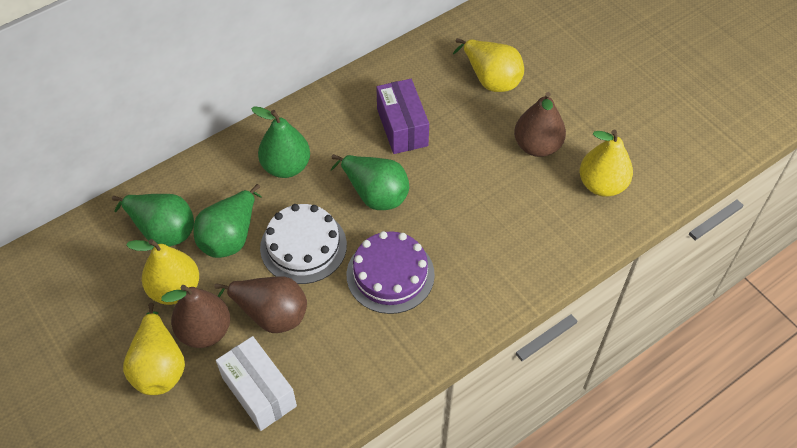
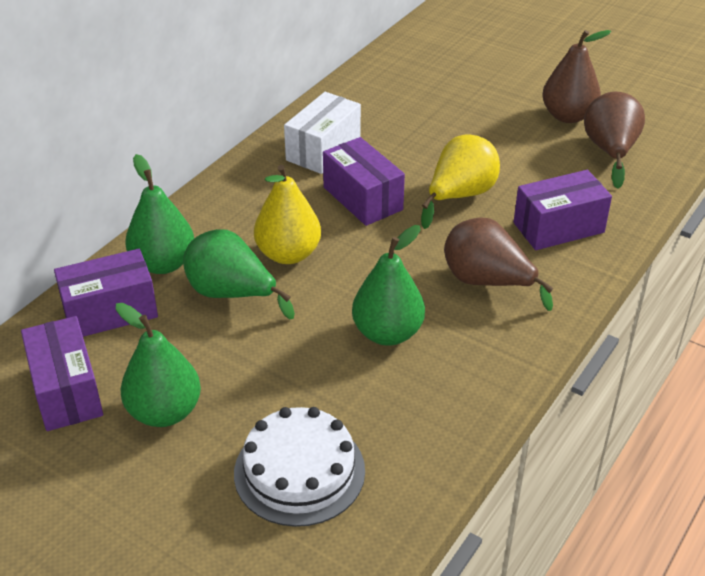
purple box: [376,79,429,154] = 1 -> [21,316,103,431] [54,249,158,337] [323,137,405,226] [514,170,612,250] = 4
purple cake: [347,231,435,314] = 1 -> none = 0
yellow pear: [123,303,185,395] [126,239,199,305] [453,38,524,92] [580,130,633,197] = 4 -> [254,165,321,264] [421,135,500,229] = 2

